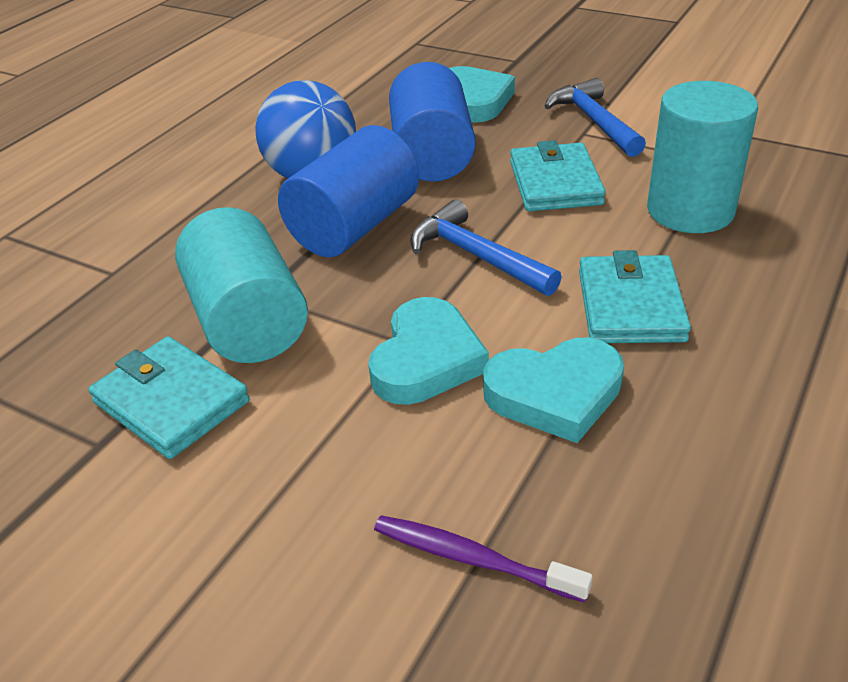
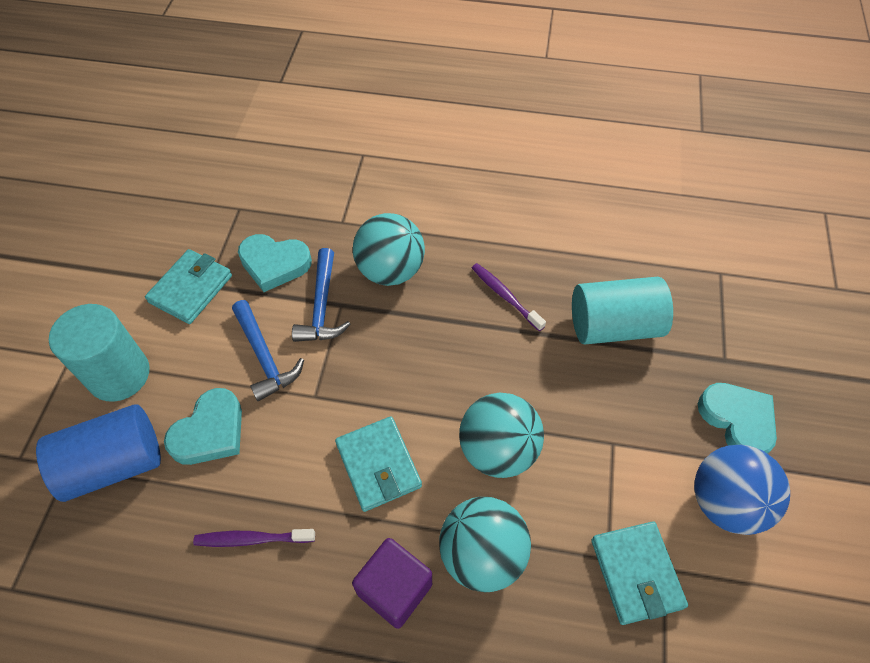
blue cylinder: [278,125,419,257] [389,62,475,182] = 2 -> [36,404,161,502] = 1
purple cube: none = 0 -> [352,538,432,629] = 1
purple toothbrush: [374,515,592,603] = 1 -> [193,529,315,547] [472,263,546,331] = 2
turquoise ball: none = 0 -> [353,213,425,286] [439,497,531,593] [459,393,544,478] = 3

